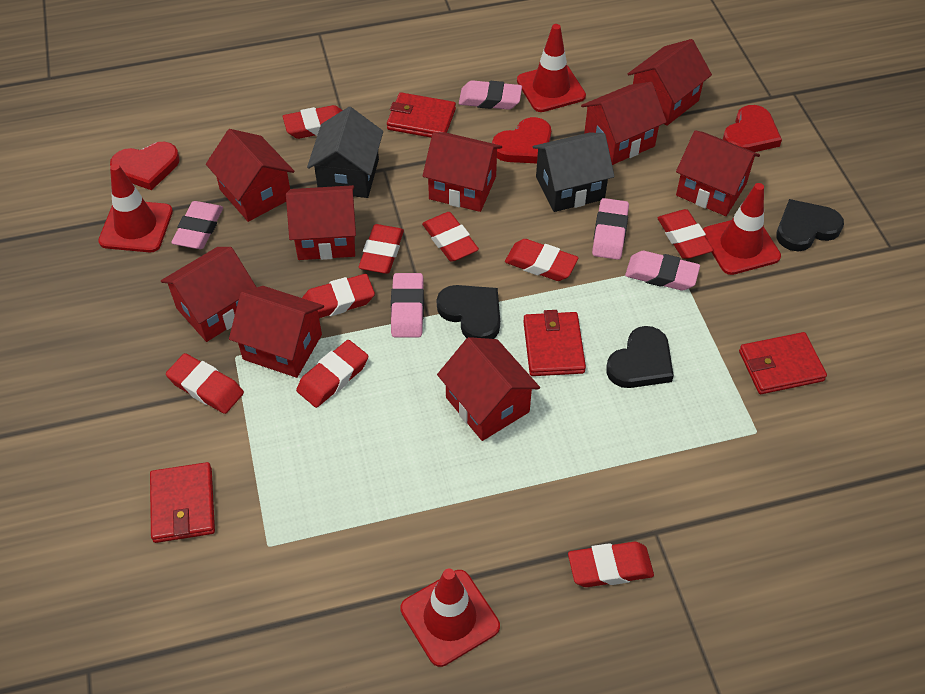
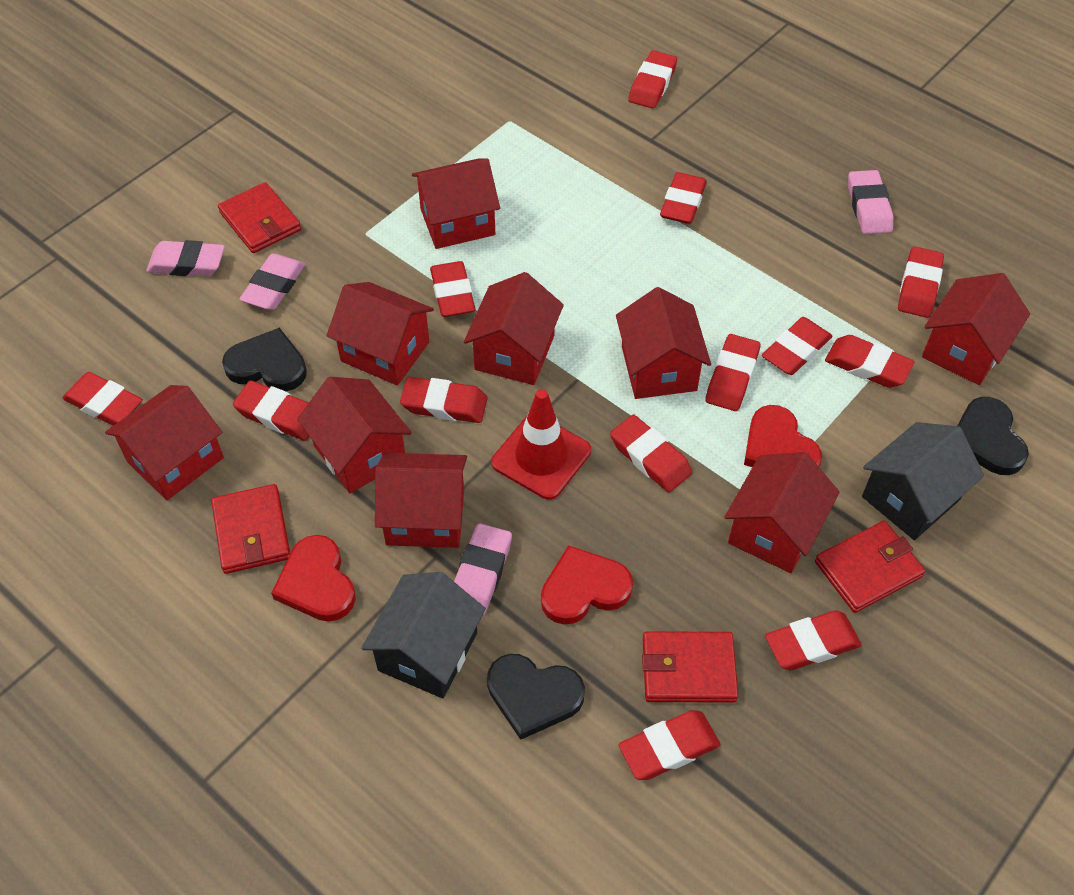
pink eraser: [171,201,223,249] [391,273,424,337] [459,80,522,110] [592,198,629,260] [625,251,700,291] = 5 -> [147,240,225,276] [239,253,305,310] [454,523,512,615] [848,170,893,234] = 4
red eraser: [166,353,244,414] [283,105,343,139] [296,340,368,408] [302,274,375,318] [359,224,404,274] [422,212,479,262] [505,239,578,281] [568,542,654,587] [658,209,714,259] = 9 -> [62,372,143,426] [233,380,310,441] [400,377,488,423] [430,261,475,317] [610,414,692,492] [619,710,721,780] [628,50,677,108] [660,172,707,224] [705,334,760,411] [762,317,832,375] [765,610,862,670] [825,335,915,388] [898,247,944,318] = 13
red traffic cone: [98,164,173,252] [400,568,500,667] [517,24,586,112] [703,183,781,275] = 4 -> [491,389,591,500] = 1

